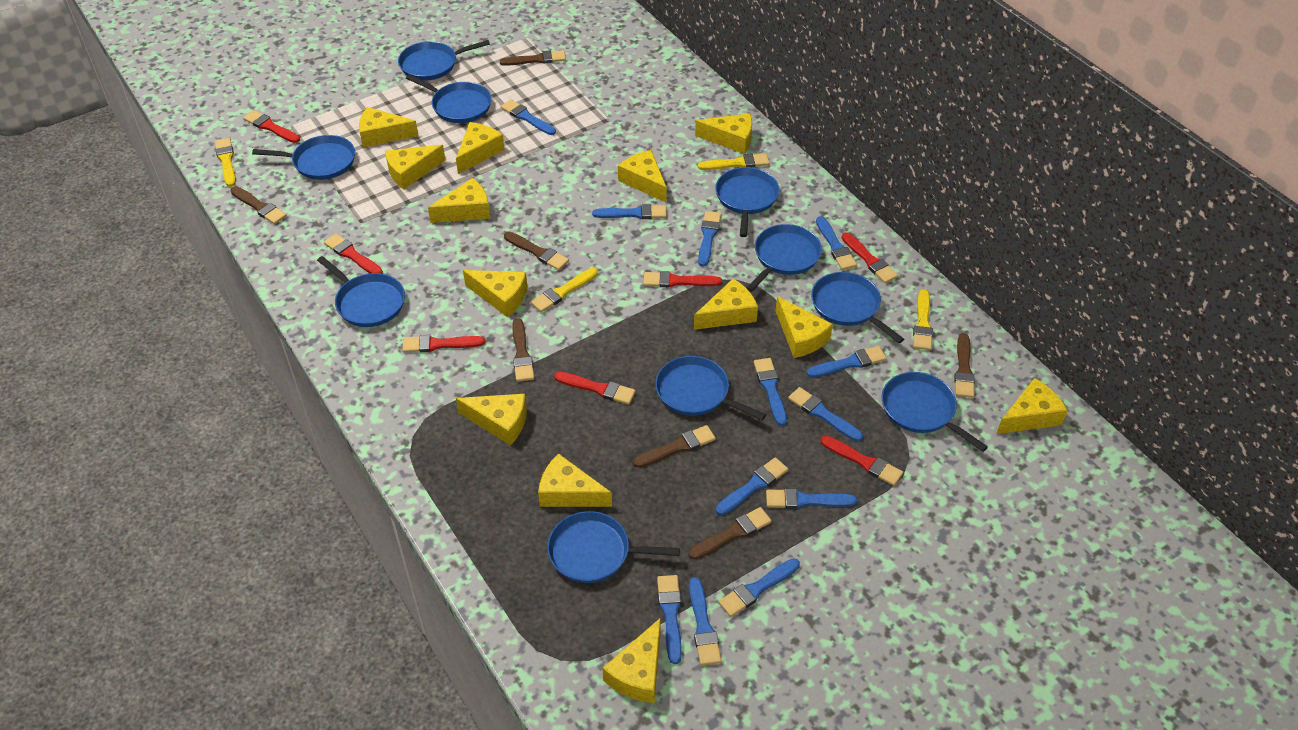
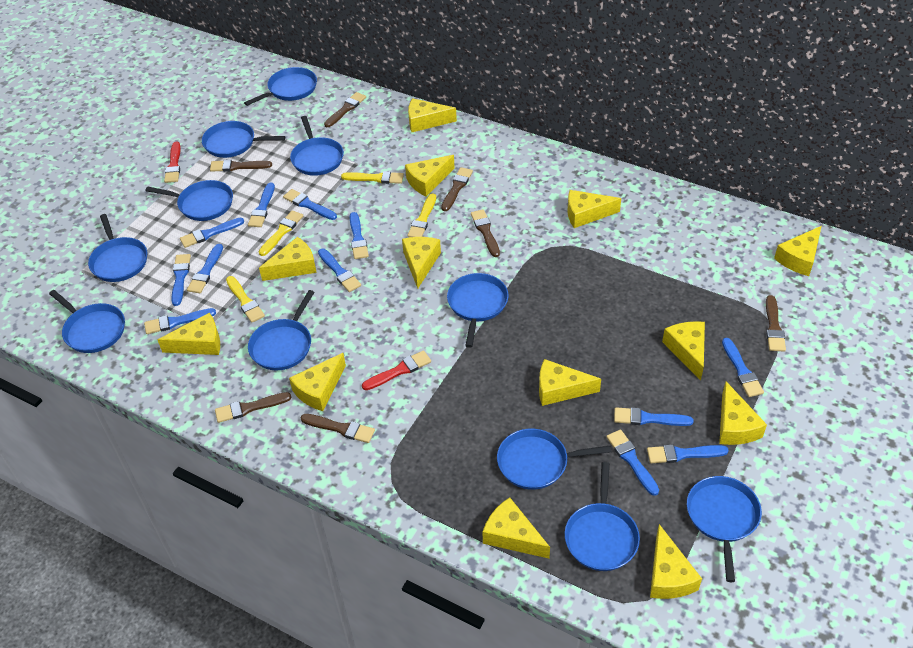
blue pan: [252,135,355,180] [317,256,405,327] [398,40,490,81] [406,74,492,123] [547,511,680,583] [655,356,766,420] [715,167,780,237] [746,224,822,292] [811,272,904,343] [882,372,988,452] = 10 -> [49,290,125,353] [88,214,147,282] [146,180,233,221] [202,121,285,158] [244,67,317,106] [248,290,315,370] [290,116,344,176] [447,273,509,348] [497,429,611,490] [565,462,640,571] [687,476,762,582] = 11
red brush: [243,110,300,143] [324,233,383,274] [402,335,485,352] [554,372,636,405] [644,271,722,287] [821,436,903,486] [842,233,898,283] = 7 -> [164,142,181,183] [362,350,431,390] = 2

